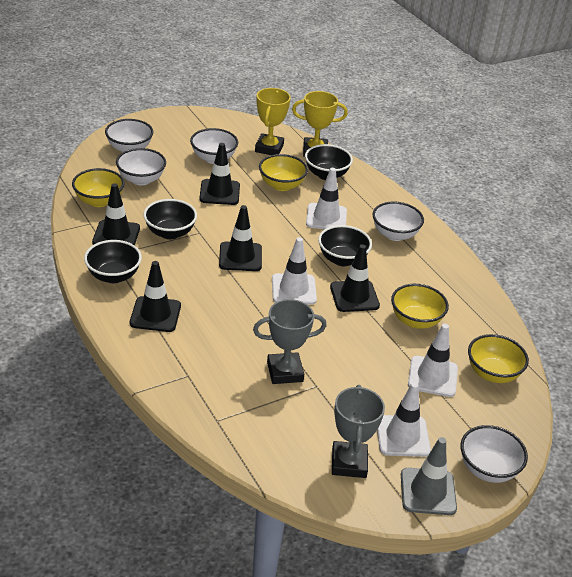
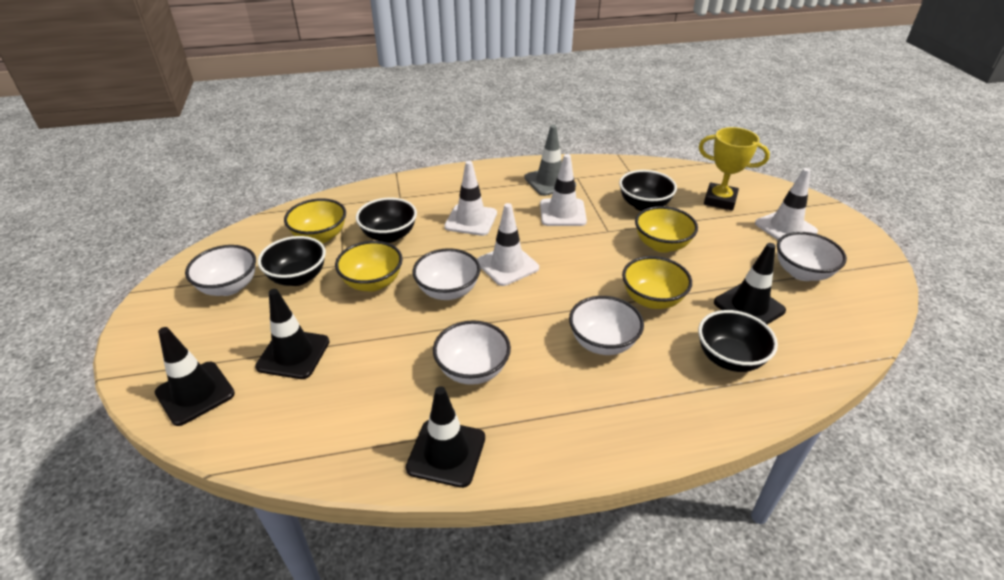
black traffic cone: [92,183,140,245] [130,261,181,332] [199,143,240,205] [219,205,262,271] [330,244,380,312] = 5 -> [155,327,235,426] [255,289,330,379] [406,386,485,488] [714,243,786,324] = 4
grey trophy: [253,299,327,384] [332,385,385,478] = 2 -> none = 0
yellow trophy: [255,88,291,155] [292,91,348,157] = 2 -> [699,127,770,211] = 1

